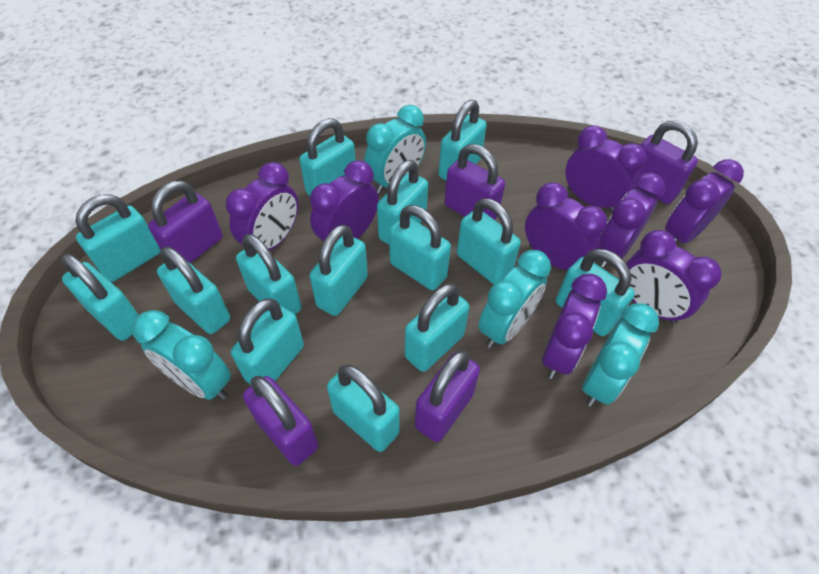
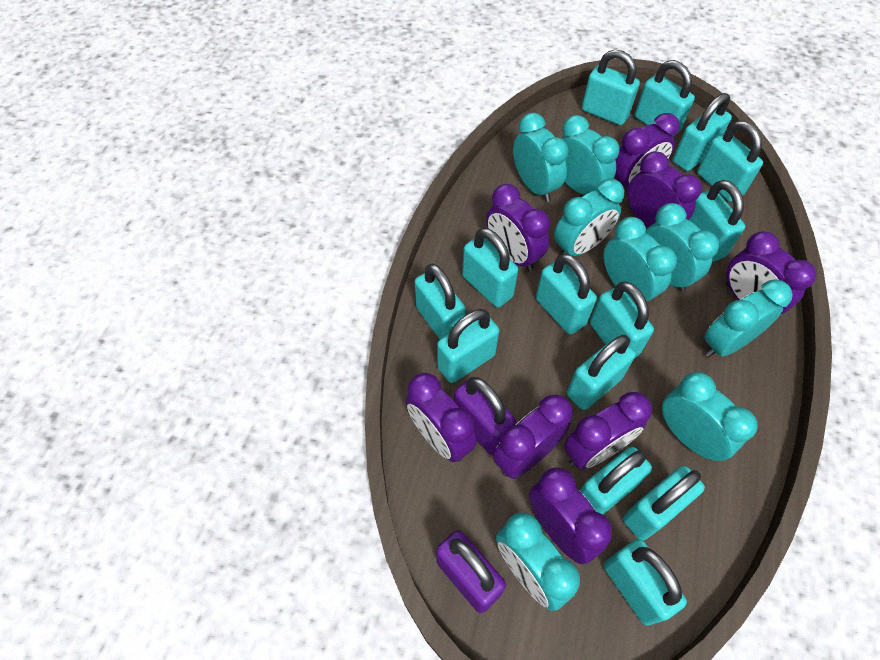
purple padlock: [148,180,223,263] [243,376,318,466] [415,350,480,442] [444,144,505,220] [636,121,698,204] = 5 -> [436,530,506,613] [454,377,516,455] = 2
turquoise clock: [132,310,231,400] [364,105,426,194] [478,250,551,348] [582,303,659,407] = 4 -> [496,513,580,611] [513,113,569,202] [554,179,624,256] [561,115,620,195] [603,217,677,302] [645,203,719,292] [662,372,758,461] [704,279,793,357] = 8

